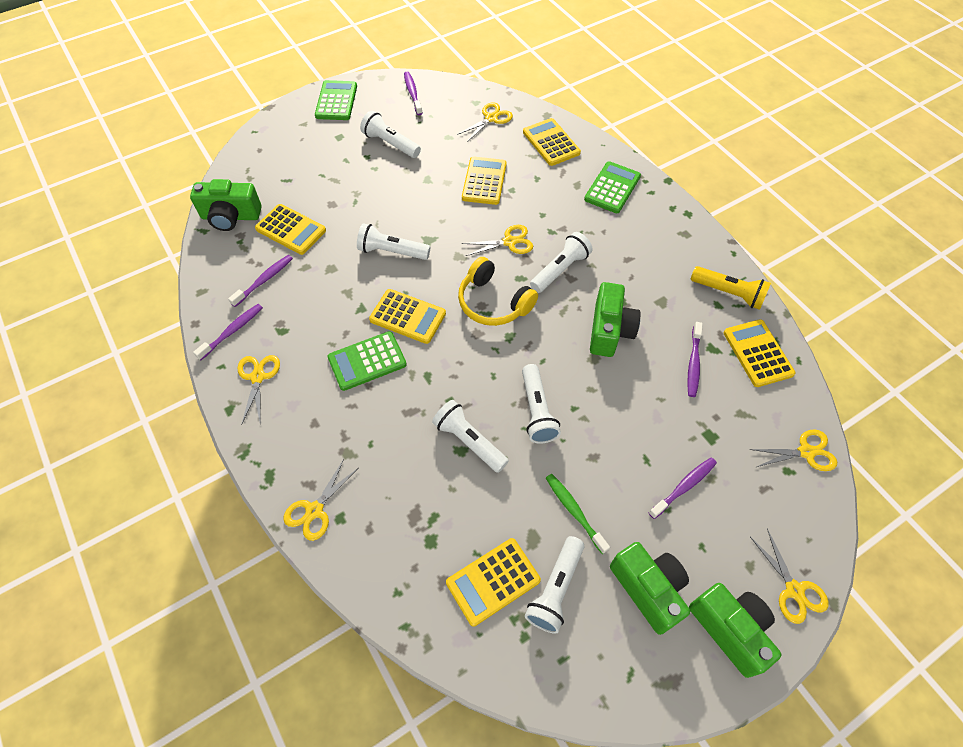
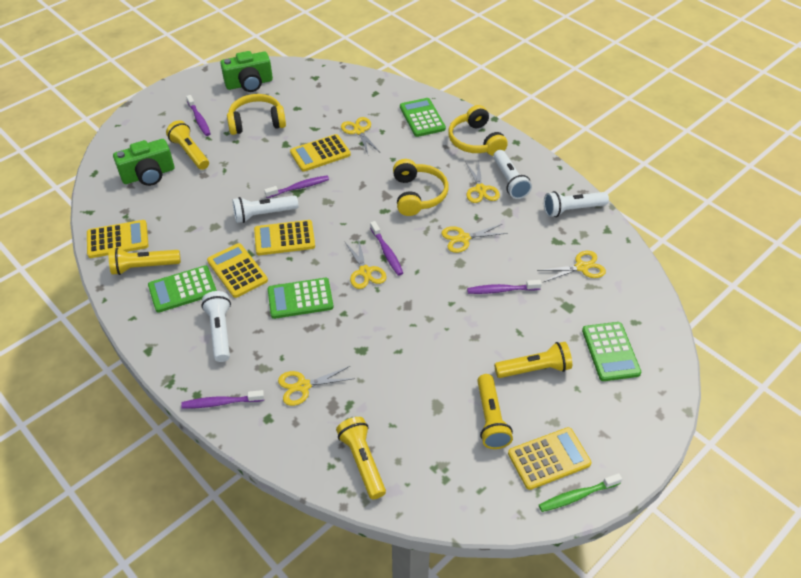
green calculator: [315,80,357,120] [327,331,407,391] [584,161,641,213] = 3 -> [148,265,217,313] [268,278,334,319] [400,98,446,137] [582,322,641,381] = 4
green camera: [190,179,262,231] [590,282,641,357] [610,542,690,635] [689,583,781,678] = 4 -> [113,139,174,186] [220,51,273,92] = 2
white flashlight: [357,223,430,260] [360,111,421,158] [432,400,509,473] [522,364,561,444] [525,536,584,634] [530,232,593,293] = 6 -> [201,291,231,362] [232,195,298,223] [493,150,532,199] [544,191,609,217] = 4
yellow calculator: [255,204,326,255] [369,289,446,344] [446,538,541,626] [462,156,507,205] [523,118,581,166] [724,319,795,387] = 6 -> [87,220,149,258] [207,243,268,298] [254,220,315,255] [290,134,351,172] [508,427,591,490] = 5
yellow flashlight: [691,266,771,310] = 1 -> [109,247,181,275] [166,120,209,170] [336,417,386,499] [477,374,513,449] [494,342,572,378] = 5
yellow headphones: [458,257,538,326] = 1 -> [227,94,286,135] [393,159,448,216] [448,105,508,156] = 3

